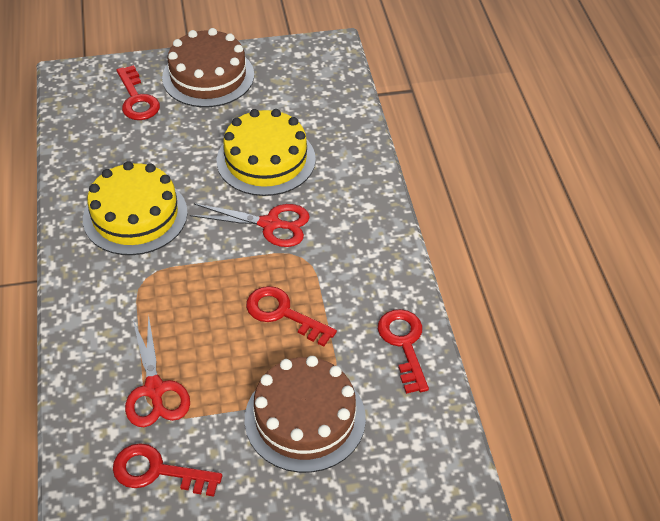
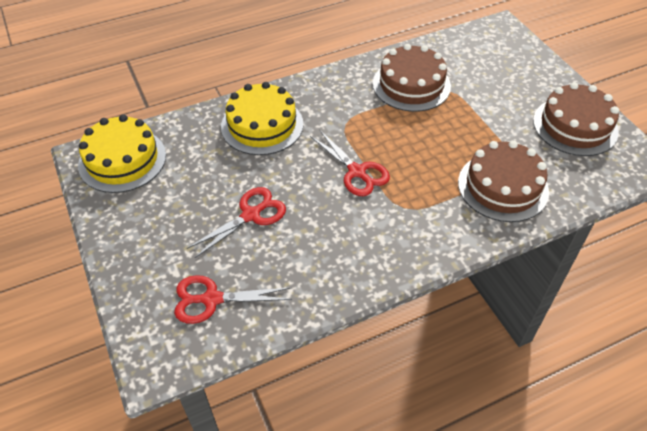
brown cake: [162,28,254,107] [245,356,366,473] = 2 -> [373,44,451,112] [458,141,549,222] [533,82,619,156] = 3
red key: [113,443,222,497] [117,65,160,120] [246,286,337,347] [378,309,429,394] = 4 -> none = 0
red scissors: [125,315,190,427] [190,204,310,247] = 2 -> [174,275,292,324] [187,187,286,258] [310,130,390,196] = 3

